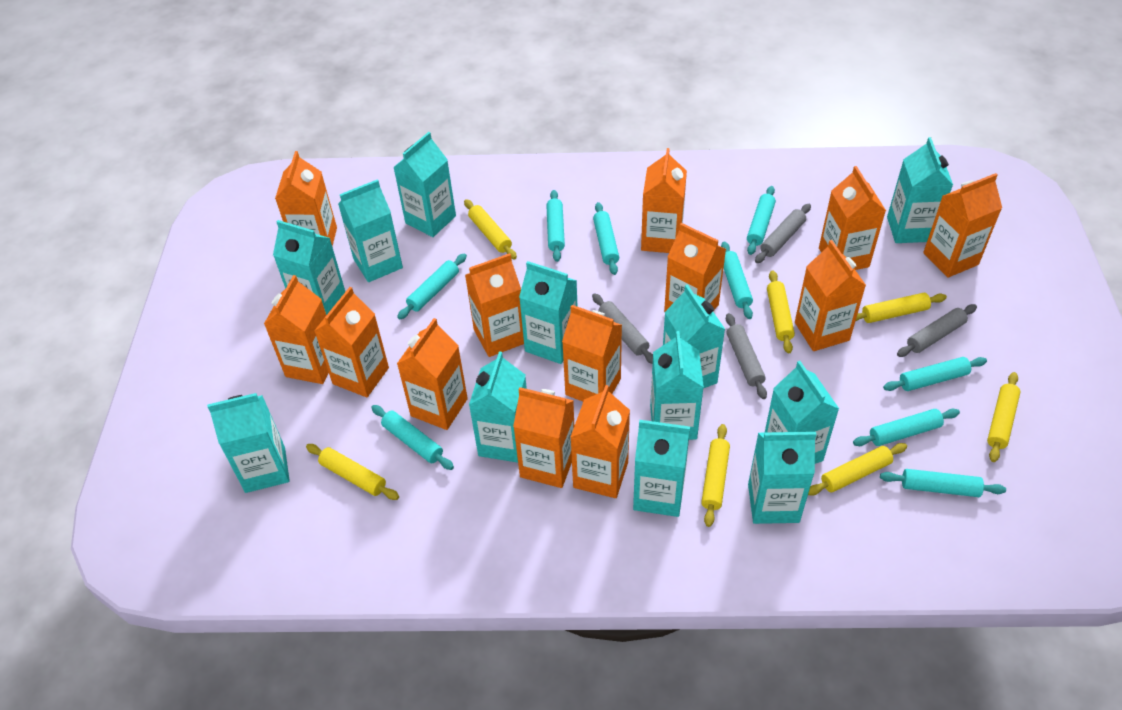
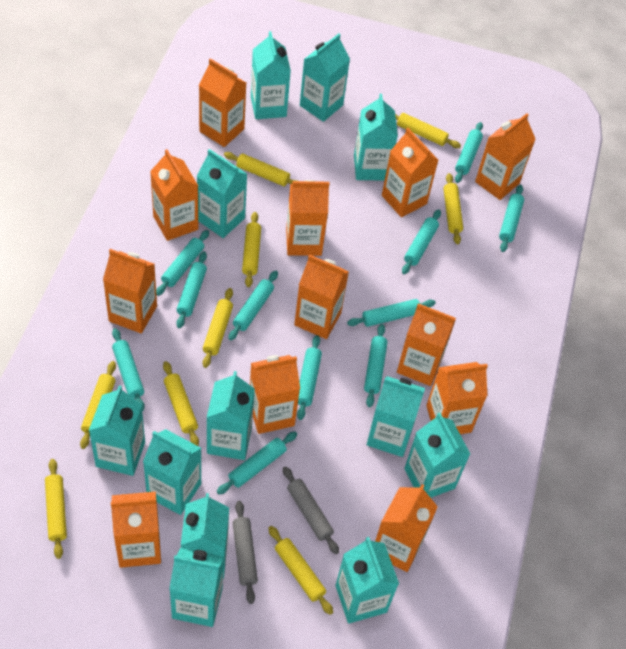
grey rolling pin: [592,293,653,364] [726,313,767,399] [755,204,811,263] [897,304,977,357] = 4 -> [233,501,258,604] [283,466,339,554] = 2
orange carton: [264,275,329,384] [275,151,337,246] [314,287,389,397] [397,318,468,430] [465,253,524,357] [513,387,574,488] [562,305,622,402] [570,385,630,498] [641,148,687,253] [664,223,726,312] [795,240,866,351] [819,166,886,270] [923,173,1002,278] = 13 -> [103,249,157,333] [111,491,161,568] [150,149,198,241] [199,58,246,147] [250,355,300,434] [286,180,329,256] [294,254,349,339] [375,484,438,572] [382,128,438,217] [397,303,456,386] [426,362,488,434] [475,113,536,200] = 12
turquoise rolling pin: [371,405,454,470] [397,253,467,319] [546,190,565,262] [593,202,619,275] [721,241,753,319] [747,186,776,255] [853,409,960,446] [880,469,1006,497] [883,357,987,391] = 9 -> [112,328,145,411] [156,230,209,296] [176,251,207,328] [217,431,297,494] [228,271,278,341] [297,335,322,420] [347,299,436,327] [364,324,388,407] [402,209,441,274] [455,122,483,183] [499,185,524,252] = 11
yellow rolling pin: [306,444,399,500] [464,199,517,259] [701,424,730,527] [767,270,795,354] [808,443,907,495] [856,293,947,323] [987,372,1020,462] = 7 -> [45,459,67,559] [80,361,116,449] [163,361,199,446] [203,288,233,368] [224,152,297,187] [242,212,261,287] [268,526,333,615] [395,113,461,148] [444,173,463,244] = 9

